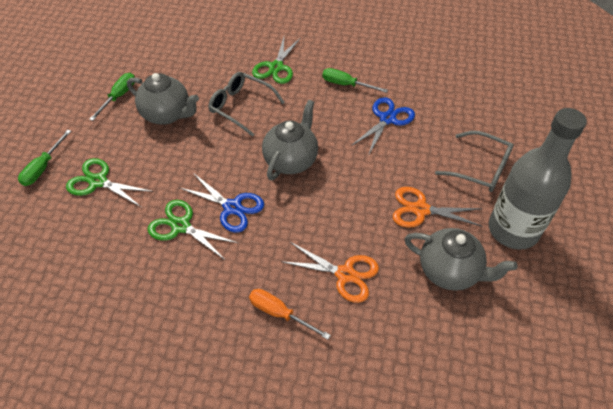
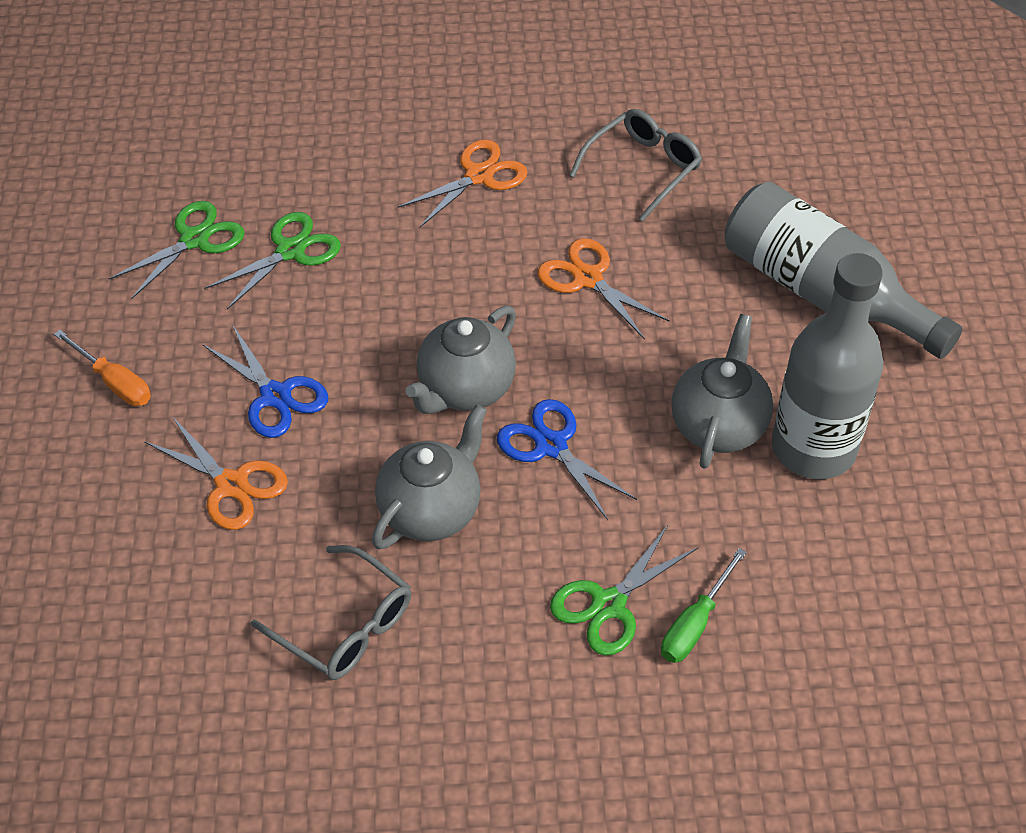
green screwdriver: [18,130,71,186] [89,73,135,121] [322,68,388,93] = 3 -> [661,548,747,663] = 1
grey bottle: [489,108,587,250] = 1 -> [725,182,963,359] [772,253,883,479] = 2
orange scissors: [281,242,379,303] [393,187,483,228] = 2 -> [144,418,288,530] [398,140,528,227] [537,238,670,340] = 3

